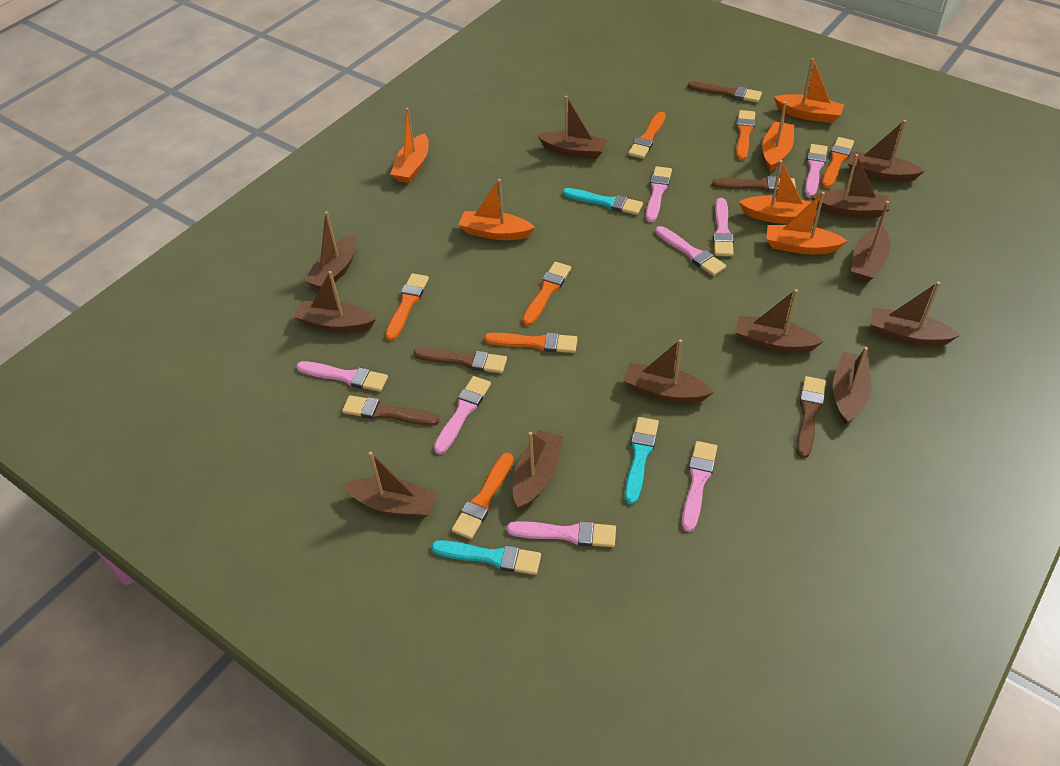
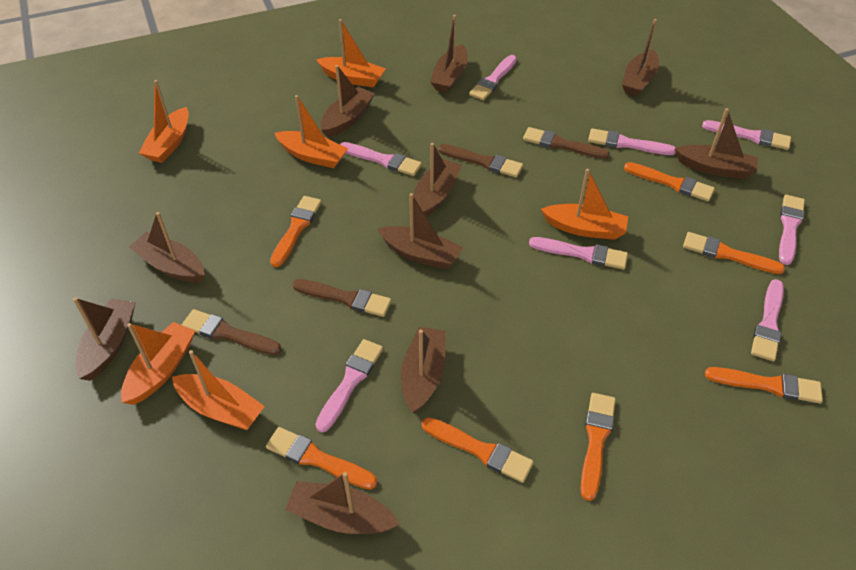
brown boat: [294,271,376,333] [304,211,357,289] [343,451,437,518] [513,430,563,509] [537,96,607,159] [623,339,714,403] [735,289,824,353] [811,154,890,218] [833,347,871,425] [848,120,924,182] [851,201,890,282] [870,282,960,346] = 12 -> [73,297,136,381] [129,212,205,283] [285,472,400,534] [320,65,375,137] [378,193,463,269] [401,327,446,413] [413,143,462,217] [430,15,468,93] [622,19,659,96] [675,108,758,179] = 10
brown brush: [342,395,440,426] [413,347,507,373] [688,81,762,103] [712,176,796,192] [796,376,826,458] = 5 -> [182,309,282,355] [292,279,391,317] [438,144,523,177] [523,127,610,159] = 4
turquoise brush: [431,540,541,575] [563,188,643,215] [624,417,659,504] = 3 -> none = 0

